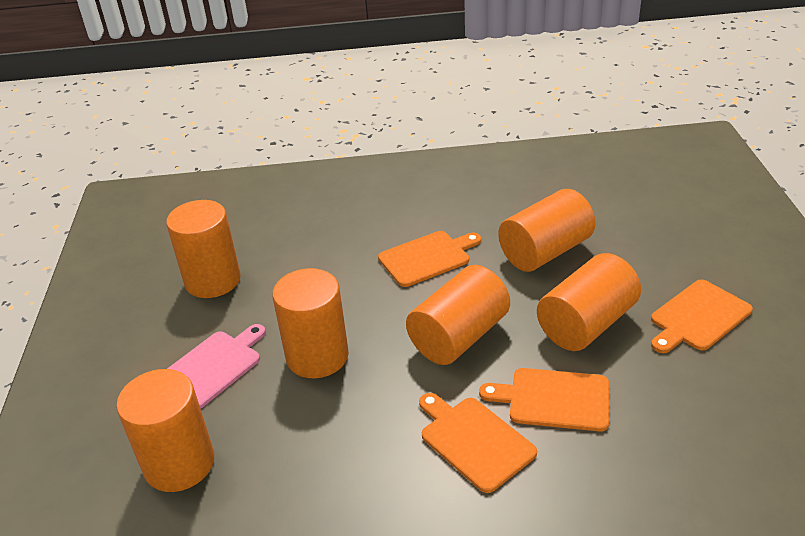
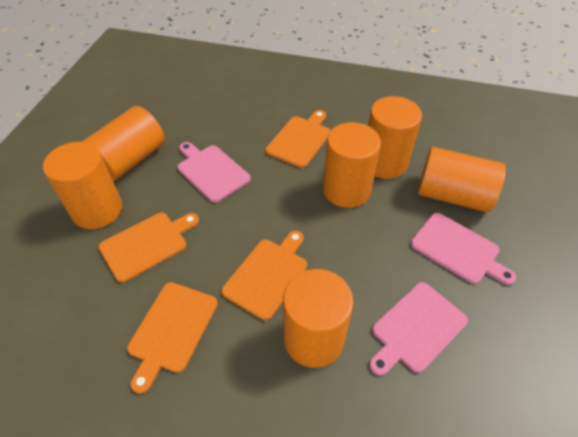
pink cutting board: [167,324,266,409] = 1 -> [177,142,251,203] [369,282,468,376] [410,213,516,285] = 3

